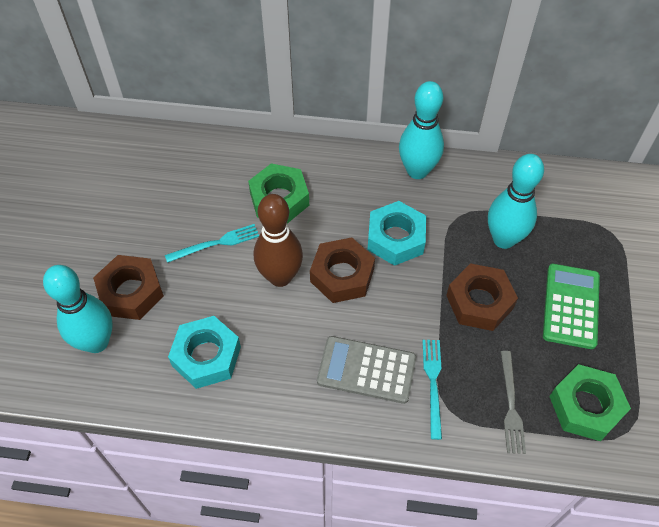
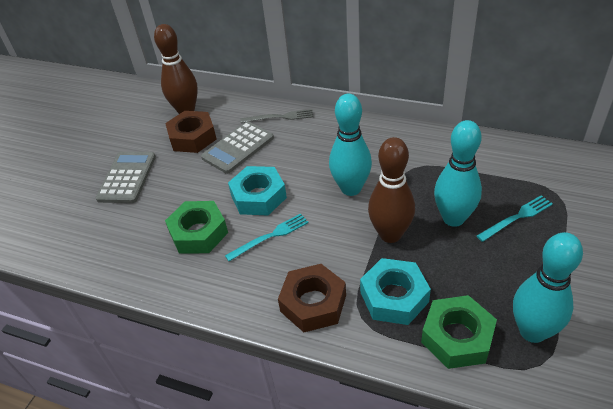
brown bowling pin: [254,194,303,287] = 1 -> [154,24,198,114] [368,137,415,243] = 2
brown nut: [93,255,164,320] [310,237,375,303] [446,263,518,331] = 3 -> [165,111,217,153] [278,264,346,332] = 2
green calculator: [543,264,600,349] = 1 -> none = 0
grey calculator: [317,336,416,404] = 1 -> [95,152,156,203] [201,121,274,174] = 2

